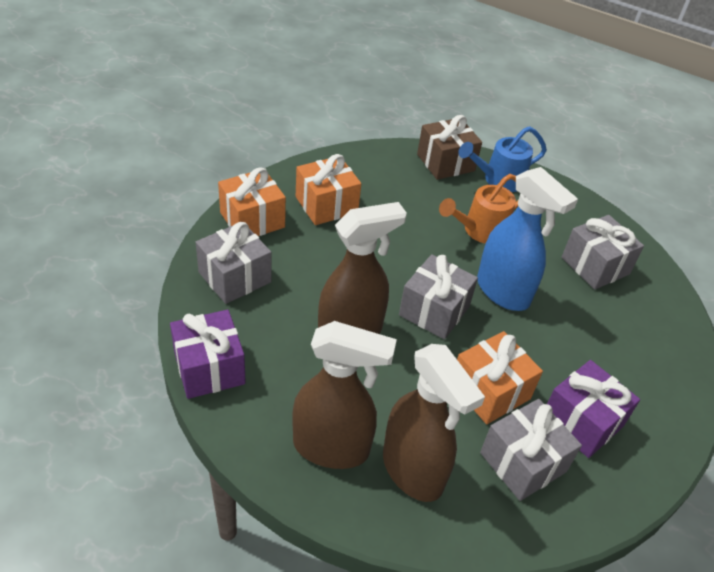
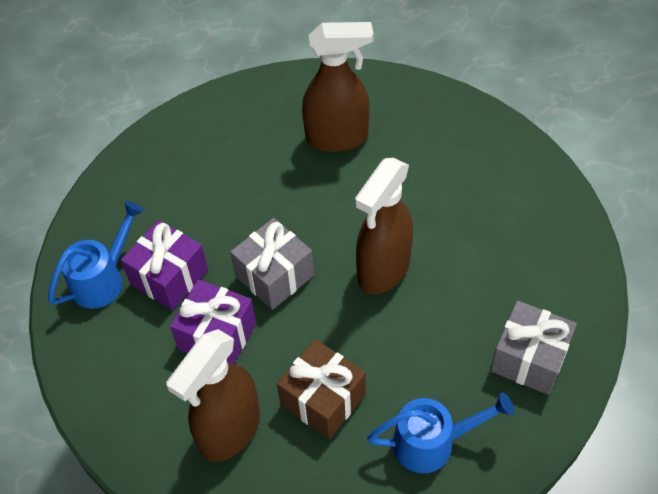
blue spray bottle: [477,167,578,311] = 1 -> none = 0
blue watering can: [458,126,547,192] = 1 -> [48,201,144,309] [367,392,514,473] = 2
grey gift: [195,222,271,304] [399,254,478,339] [480,399,582,501] [562,215,644,290] = 4 -> [230,218,314,310] [491,300,577,395] = 2
orange gift: [218,167,286,236] [296,154,361,225] [457,331,543,424] = 3 -> none = 0
orange watering can: [439,174,518,244] = 1 -> none = 0

